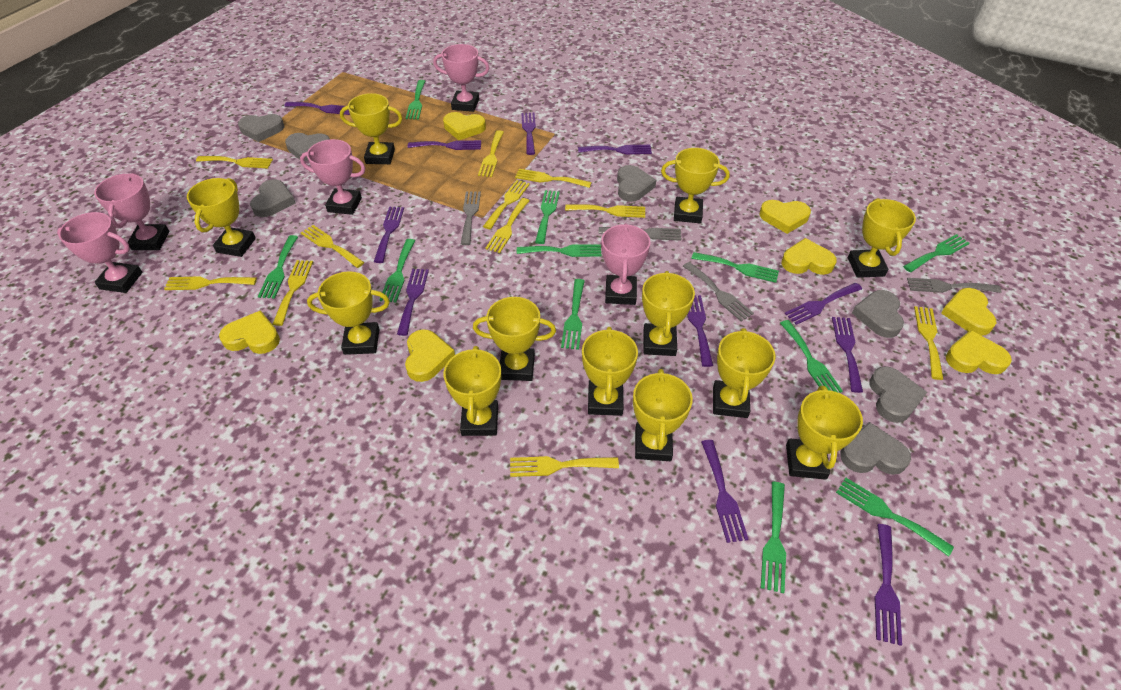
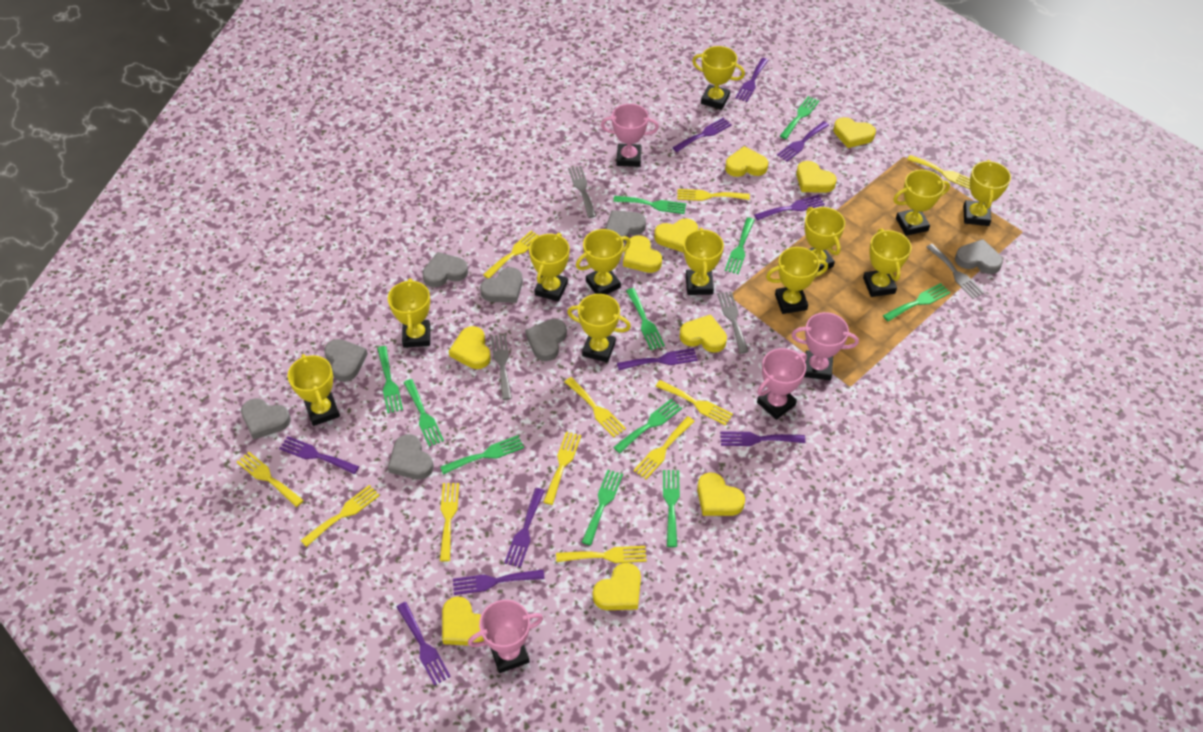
grey heart: [238,114,284,142] [250,179,296,217] [285,133,330,161] [617,165,656,202] [840,422,911,475] [852,290,904,338] [869,366,927,423] = 7 -> [241,398,291,440] [324,339,368,382] [388,434,434,480] [422,252,468,288] [480,267,523,303] [525,319,567,361] [606,210,646,243] [955,239,1003,274] = 8
pink trophy: [57,212,142,293] [94,173,169,250] [300,139,366,215] [433,44,489,112] [601,223,651,305] = 5 -> [468,600,543,673] [601,104,659,167] [757,348,807,420] [791,312,859,380] = 4
purple fork: [284,102,350,115] [374,207,404,263] [397,269,429,336] [408,140,481,150] [521,113,536,155] [578,145,652,154] [687,295,713,367] [701,440,749,543] [785,283,862,325] [832,317,863,393] [875,524,902,646] = 11 -> [279,436,359,474] [397,602,451,686] [453,570,544,595] [504,488,545,568] [617,348,698,370] [672,118,732,152] [720,431,805,446] [735,58,769,102] [754,195,825,220] [777,121,829,162] = 10
yellow heart: [219,310,280,354] [405,329,455,382] [443,112,486,140] [759,200,811,234] [781,238,837,275] [941,288,997,336] [946,330,1012,374] = 7 -> [442,596,484,646] [449,326,491,369] [593,563,641,610] [623,235,662,273] [654,219,698,253] [680,315,727,353] [697,472,745,516] [725,146,768,177] [796,161,837,193] [833,117,876,148] = 10

